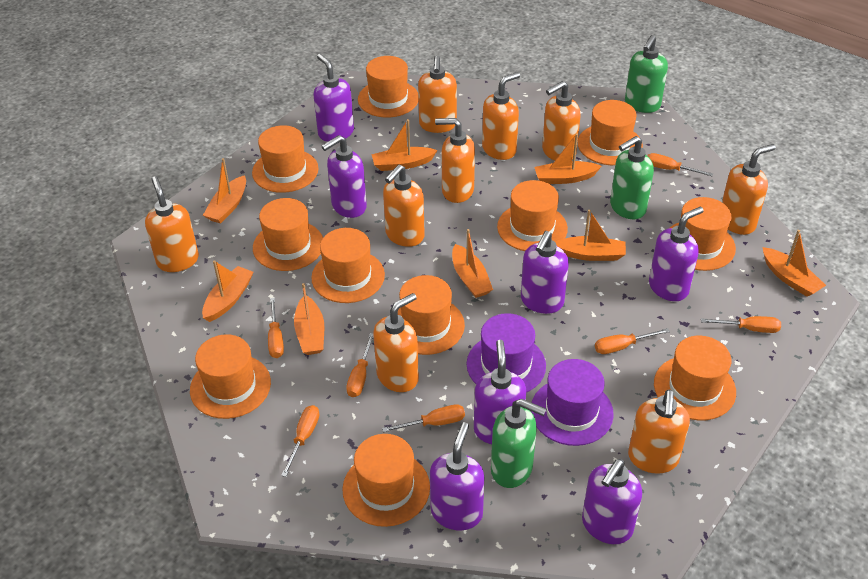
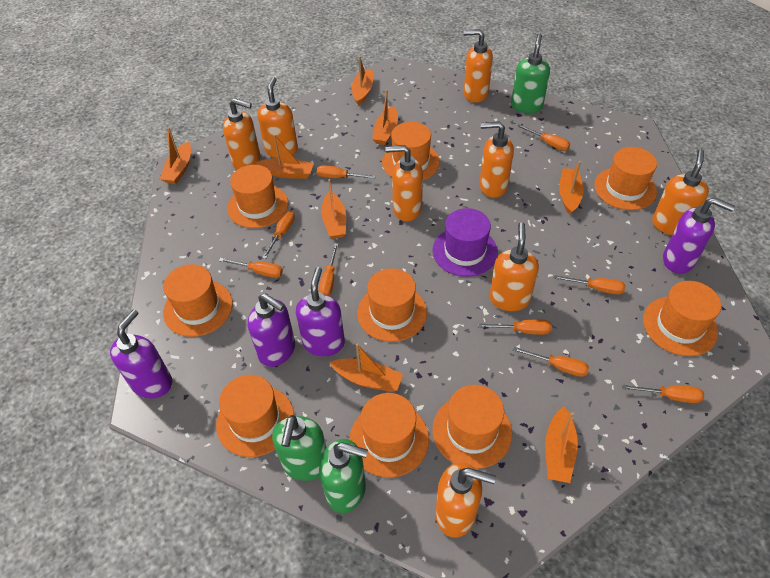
orange hat: [190,334,271,419] [252,125,319,193] [253,198,323,271] [311,228,385,303] [342,434,430,527] [358,56,419,118] [398,275,465,355] [497,180,568,251] [578,100,643,165] [654,336,736,420] [670,197,736,271] = 11 -> [163,264,233,337] [216,375,294,457] [227,165,288,228] [350,393,429,478] [357,268,427,342] [382,122,440,180] [433,385,512,469] [594,147,657,210] [643,281,721,356] = 9
orange screwdriver: [268,298,284,358] [281,405,320,477] [346,333,374,397] [382,404,465,432] [595,328,670,354] [647,153,713,176] [701,316,781,333] = 7 -> [219,258,283,278] [262,210,295,259] [317,165,376,179] [318,243,338,296] [478,319,552,335] [513,347,589,377] [517,125,570,151] [554,275,625,295] [622,385,704,403] = 9
orange soap dispenser: [145,176,199,272] [373,293,419,392] [383,164,425,247] [418,55,457,133] [435,118,475,203] [482,72,520,160] [542,81,581,161] [628,390,690,474] [722,144,776,235] = 9 -> [223,98,261,170] [257,77,298,158] [385,145,423,221] [435,462,496,538] [463,29,493,103] [479,121,514,198] [489,222,539,311] [652,149,709,235] = 8
purple hat: [467,313,546,392] [531,359,614,446] = 2 -> [432,208,498,277] = 1
purple soap dispenser: [313,54,354,142] [322,135,367,218] [430,422,485,530] [474,340,526,444] [521,231,569,314] [582,459,642,544] [649,207,704,301] = 7 -> [110,309,172,399] [248,293,295,367] [296,267,345,357] [663,197,735,274] = 4

